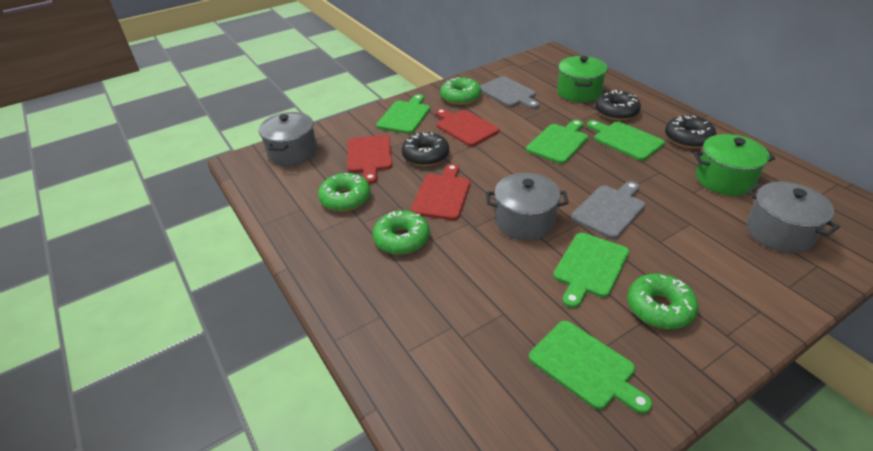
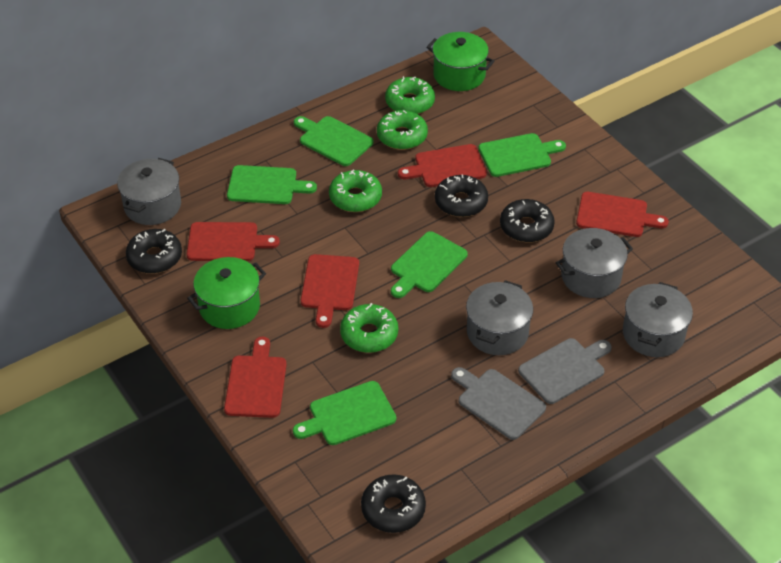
black donut: [402,132,449,166] [595,90,641,120] [665,115,716,148] = 3 -> [126,229,182,274] [361,474,426,533] [435,174,488,217] [500,199,555,242] = 4
grey pot: [259,112,317,166] [486,173,569,241] [746,182,840,253] = 3 -> [117,158,181,225] [466,280,533,355] [556,228,633,298] [623,282,693,357] = 4
red cutting board: [348,135,392,184] [411,164,470,220] [435,108,499,146] = 3 -> [187,222,280,261] [224,337,287,418] [301,254,359,328] [398,144,487,187] [576,192,669,237] = 5

